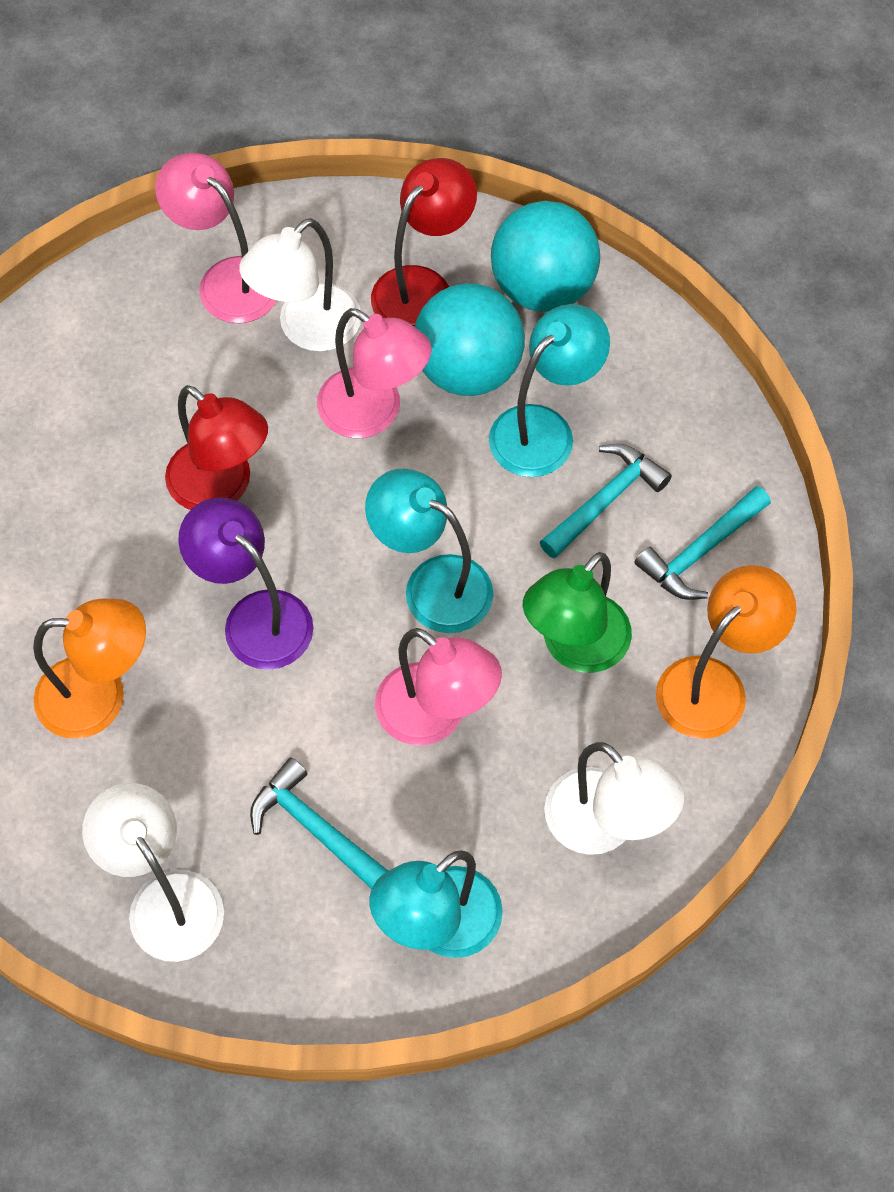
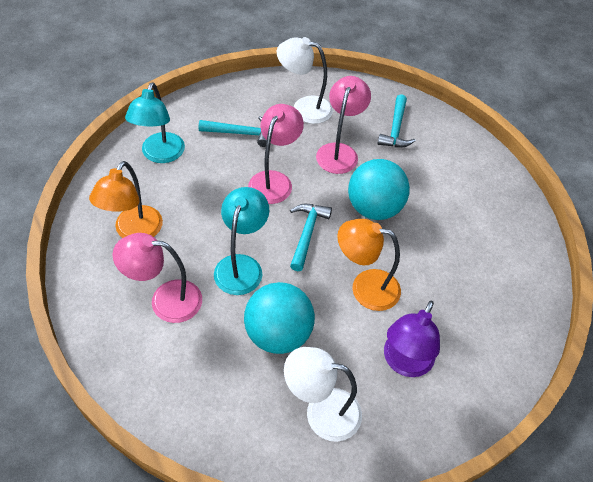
green lamp: [523,552,632,673] = 1 -> none = 0
red lamp: [165,385,268,510] [371,158,477,327] = 2 -> none = 0
turquoise lamp: [365,468,493,633] [369,850,503,958] [489,304,610,477] = 3 -> [125,82,185,163] [214,187,269,295] = 2
white lamp: [82,783,224,962] [239,218,361,352] [544,742,684,855] = 3 -> [277,37,333,124] [284,347,362,442] = 2

